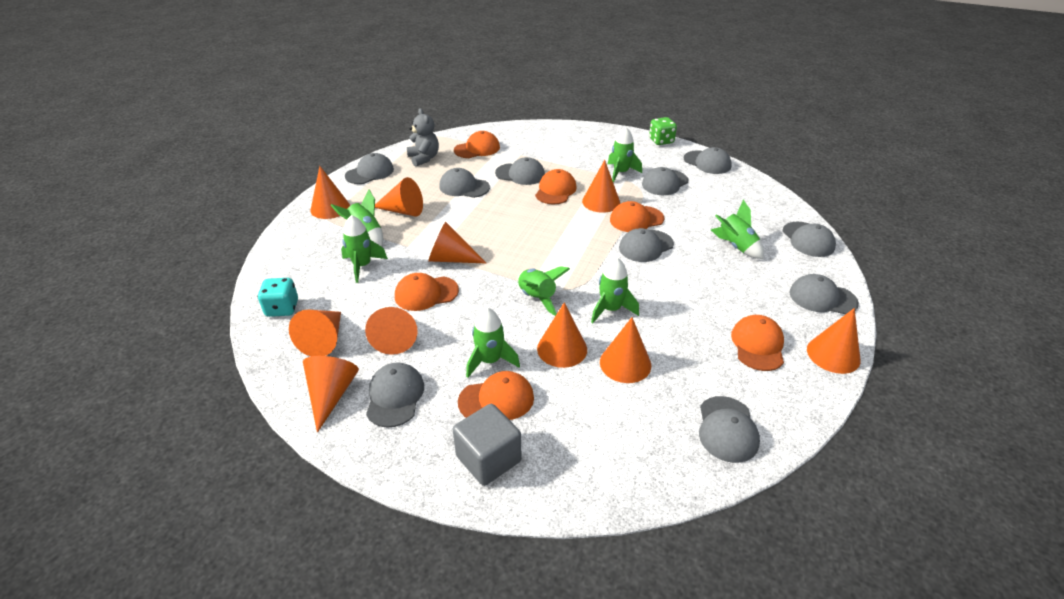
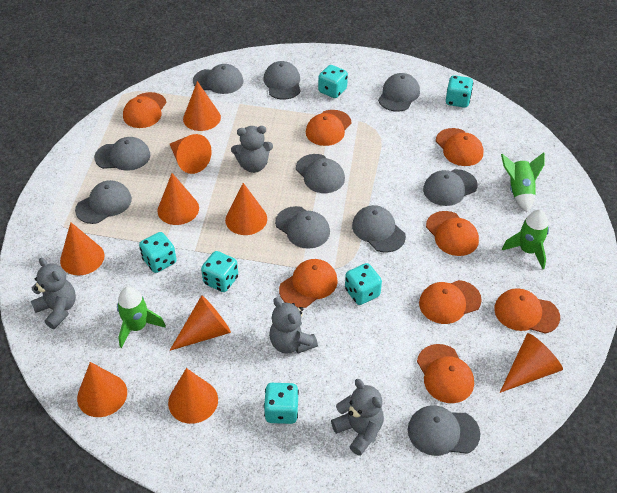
green dice: [649,117,677,145] = 1 -> none = 0
green rocket: [330,189,383,246] [341,215,388,283] [466,308,520,378] [518,266,570,316] [591,257,639,323] [608,127,642,183] [711,200,764,259] = 7 -> [117,287,166,348] [501,152,545,212] [502,210,549,269] = 3
grey cube: [453,404,522,486] = 1 -> none = 0
grey teddy bear: [407,108,439,167] = 1 -> [31,258,76,329] [231,126,273,173] [269,298,318,354] [331,379,384,456] = 4
orange cap: [395,273,459,311] [454,131,500,158] [458,371,534,420] [535,169,577,204] [610,201,664,232] [731,315,784,371] = 6 -> [123,92,166,128] [279,259,338,308] [306,110,351,146] [417,344,474,403] [419,280,482,324] [426,211,479,256] [436,128,483,166] [494,288,560,334] = 8
orange cone: [289,310,341,357] [303,356,359,432] [310,166,350,219] [365,307,418,355] [375,177,423,217] [428,222,486,263] [537,302,587,368] [582,160,620,213] [600,317,651,383] [807,308,861,374] = 10 -> [60,222,104,275] [77,362,127,417] [157,173,199,225] [168,368,218,424] [170,134,212,174] [170,295,231,351] [183,81,221,131] [225,183,267,235] [500,333,563,393] = 9
turquoise dice: [258,278,298,317] = 1 -> [139,232,177,273] [201,251,238,292] [264,383,299,424] [318,65,348,98] [345,263,382,305] [446,75,473,108] = 6

